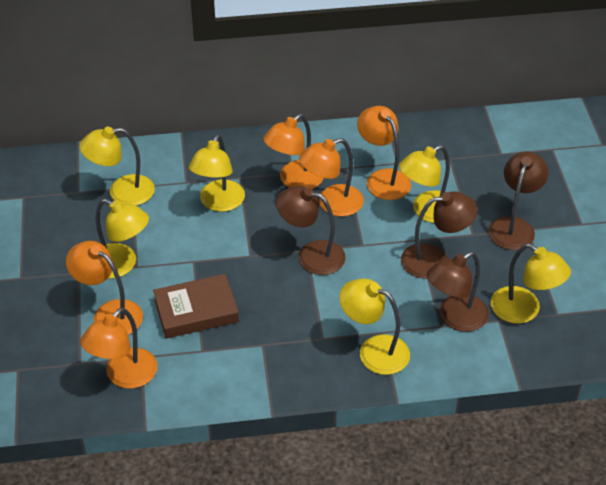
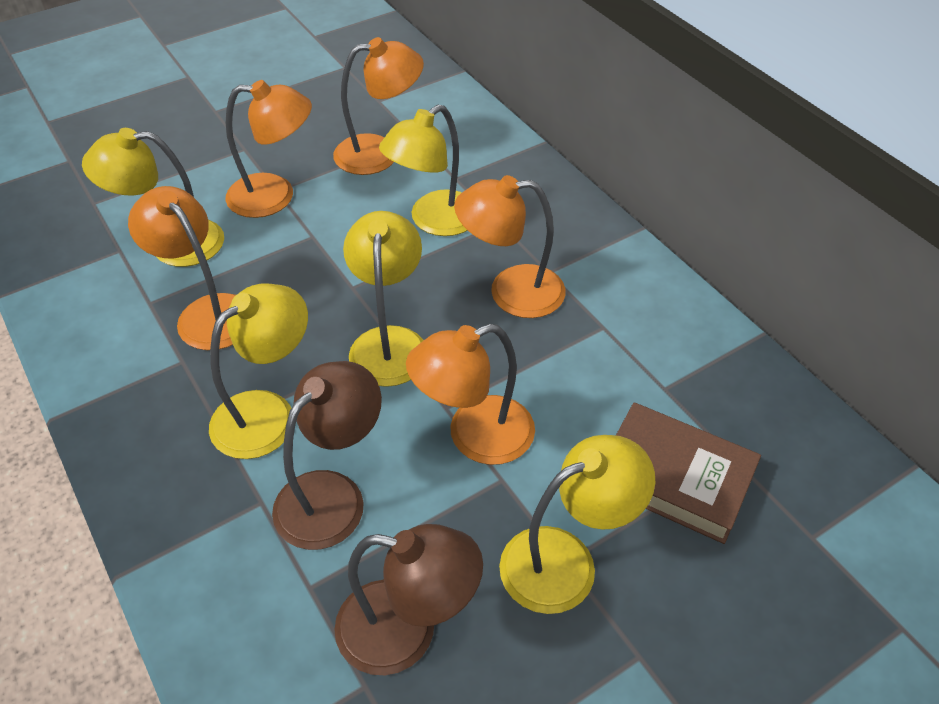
brown lamp: [276,186,346,275] [401,191,477,279] [427,251,489,332] [488,151,549,250] = 4 -> [272,361,382,550] [334,524,483,675] = 2
yellow lamp: [79,127,155,206] [96,199,149,279] [189,134,245,212] [339,279,410,375] [399,145,450,223] [491,244,571,324] = 6 -> [82,128,224,267] [209,284,308,459] [343,211,424,387] [379,105,468,236] [499,435,655,614] = 5

